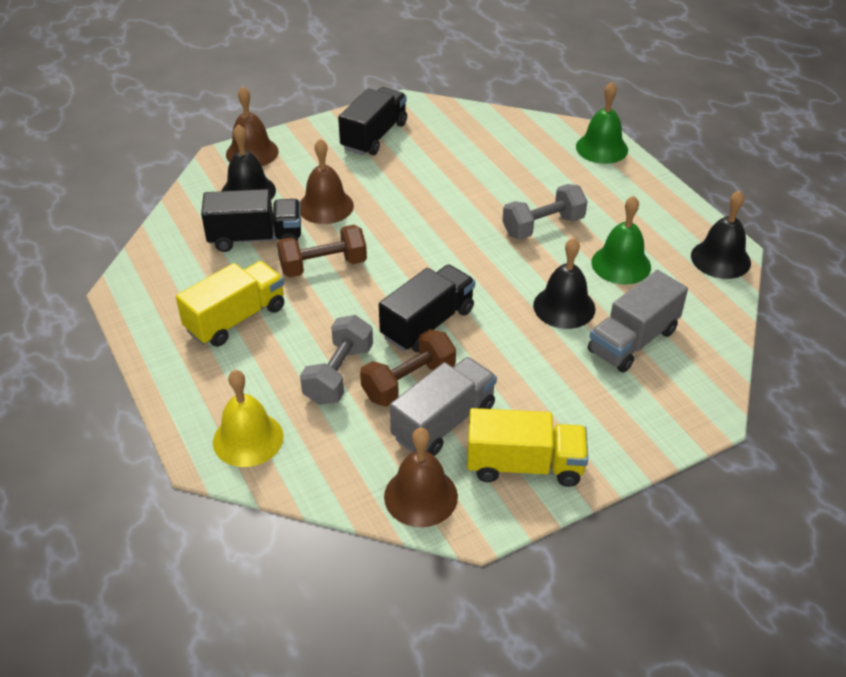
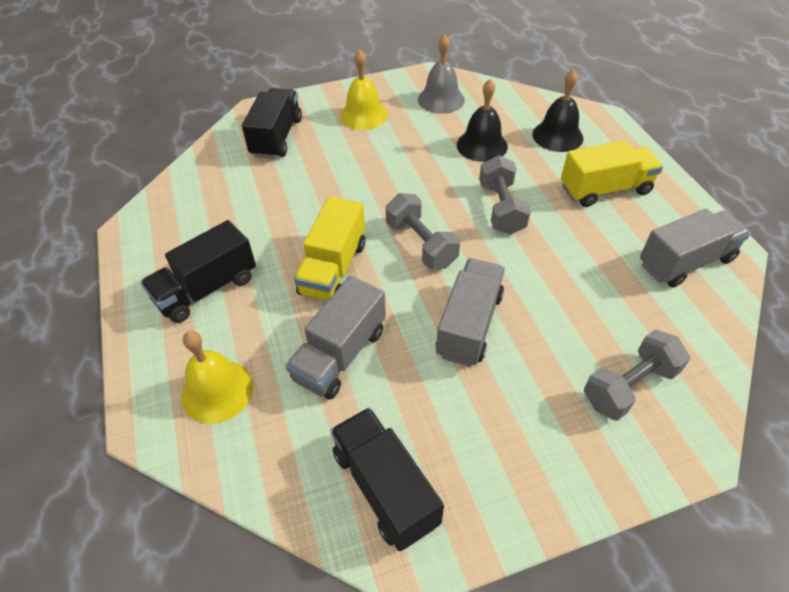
black bell: [222,124,276,200] [533,238,596,329] [691,190,751,279] = 3 -> [457,79,508,162] [532,69,583,152] = 2
brown bell: [226,86,278,166] [300,139,354,224] [384,428,458,527] = 3 -> none = 0
brown dumbbell: [277,225,367,278] [360,329,456,407] = 2 -> none = 0
green bell: [576,82,628,164] [591,196,651,285] = 2 -> none = 0
grey bell: none = 0 -> [418,34,465,114] = 1
grey dumbbell: [300,315,373,405] [502,184,587,239] = 2 -> [386,193,460,269] [479,155,531,235] [584,330,690,421] = 3
grey truck: [390,357,497,456] [588,270,688,372] = 2 -> [285,276,386,399] [436,258,505,366] [640,209,751,288] = 3
yellow bell: [213,370,284,467] = 1 -> [181,331,254,424] [340,50,388,130] = 2

